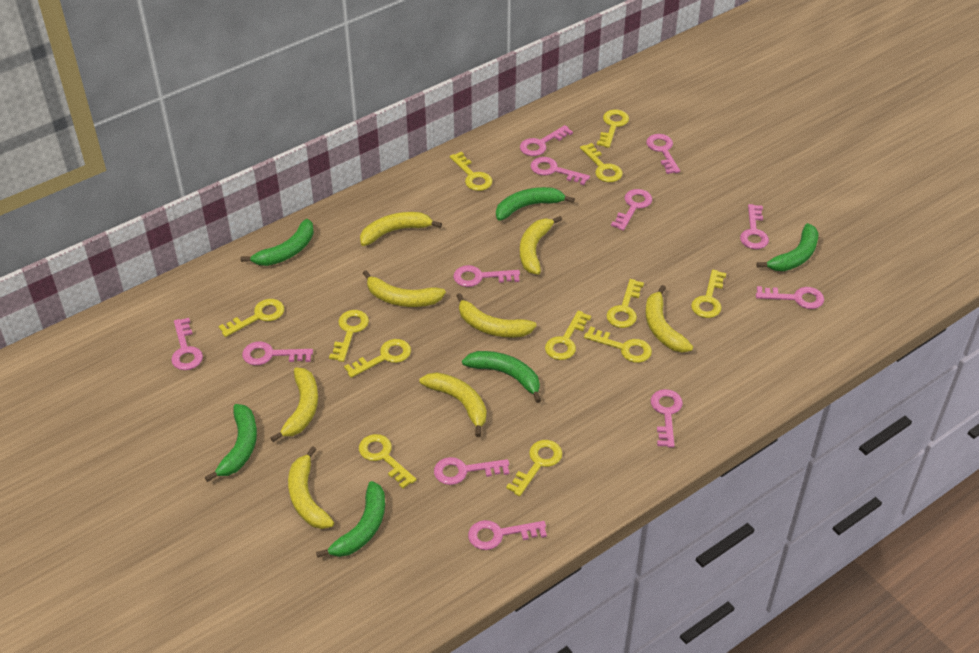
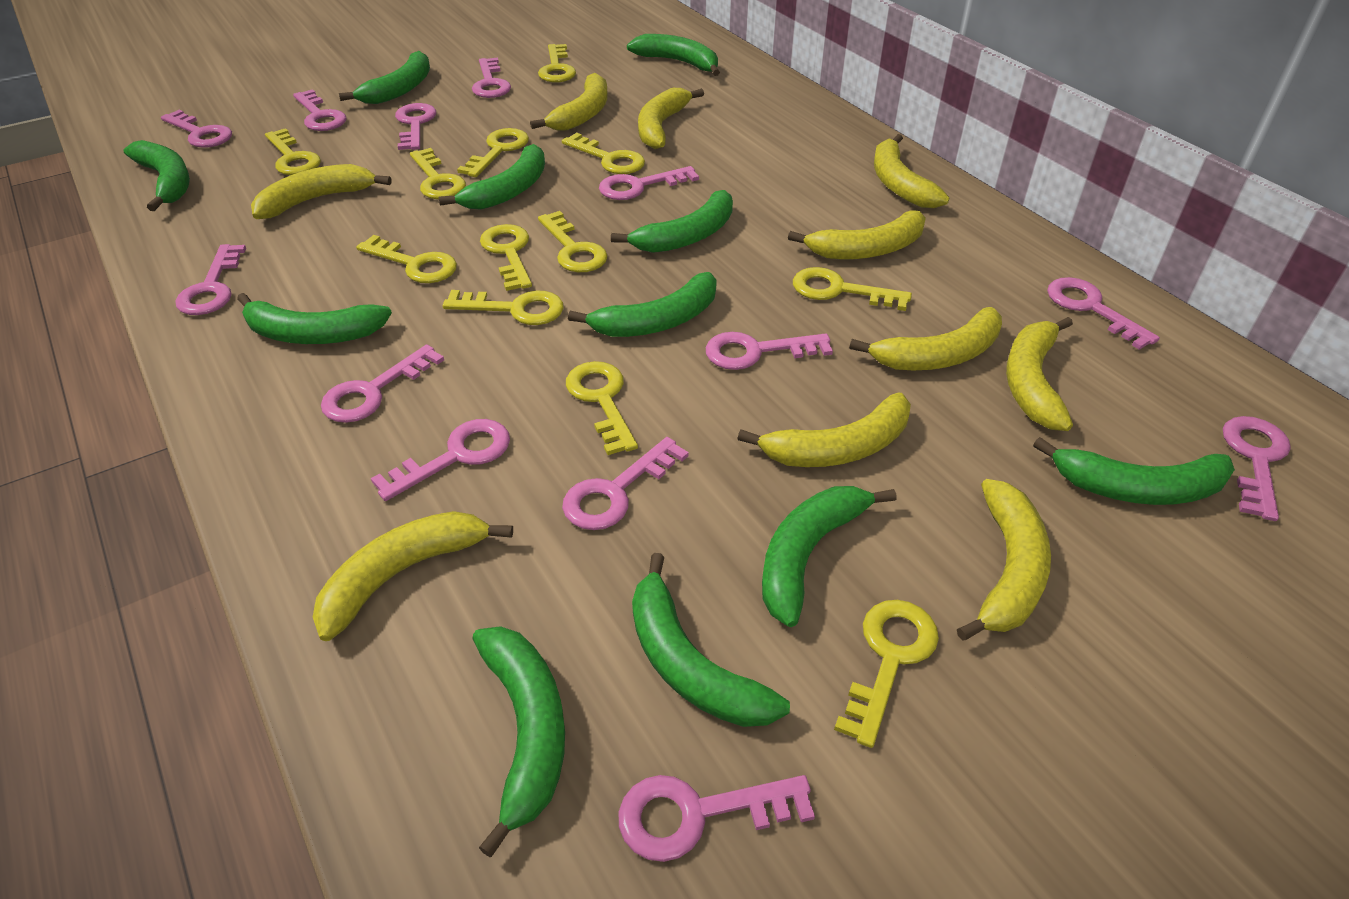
green banana: [205,404,257,482] [241,219,314,266] [316,481,385,558] [462,351,541,403] [496,187,575,221] [756,223,818,271] = 6 -> [123,140,190,211] [237,293,392,344] [339,51,430,104] [439,144,545,210] [473,626,565,857] [568,272,717,337] [611,190,733,253] [627,34,720,76] [632,553,790,727] [762,486,896,627] [1033,437,1235,505] = 11
pink key: [171,318,203,370] [242,342,313,365] [434,457,509,485] [453,265,520,287] [468,520,547,550] [520,125,573,156] [530,157,590,185] [611,189,652,231] [646,134,680,174] [651,389,683,448] [740,204,769,249] [756,286,824,309] = 12 -> [161,110,232,148] [175,244,246,315] [293,89,346,131] [321,344,444,423] [371,419,510,501] [395,103,436,150] [472,58,511,98] [562,437,689,530] [599,166,699,200] [619,775,815,862] [706,332,833,370] [1047,277,1160,350] [1223,416,1291,521] = 13
yellow banana: [271,368,318,442] [288,446,334,529] [360,212,442,246] [363,270,446,307] [419,372,486,437] [456,293,537,337] [520,216,562,275] [645,285,693,353] = 8 -> [251,164,392,219] [313,511,513,641] [530,73,608,131] [638,88,704,149] [737,393,911,467] [788,210,926,259] [849,307,1002,370] [874,134,949,208] [957,479,1051,641] [1006,317,1073,431] = 10

